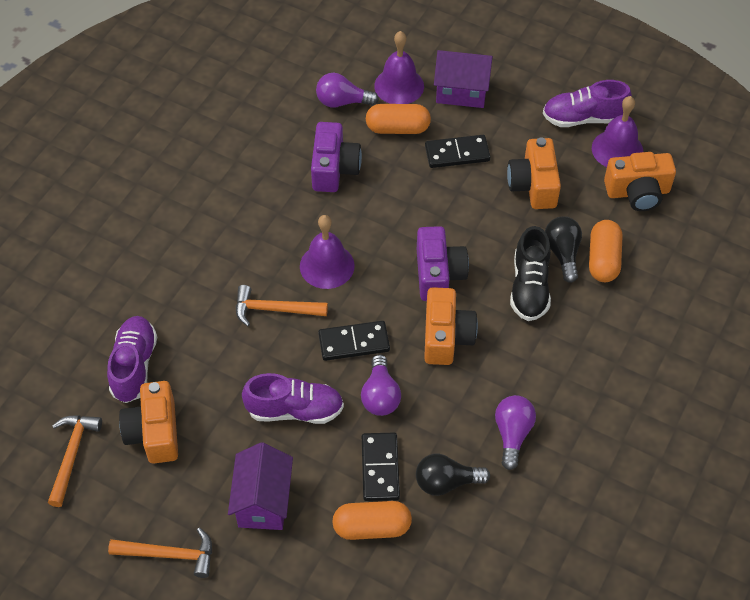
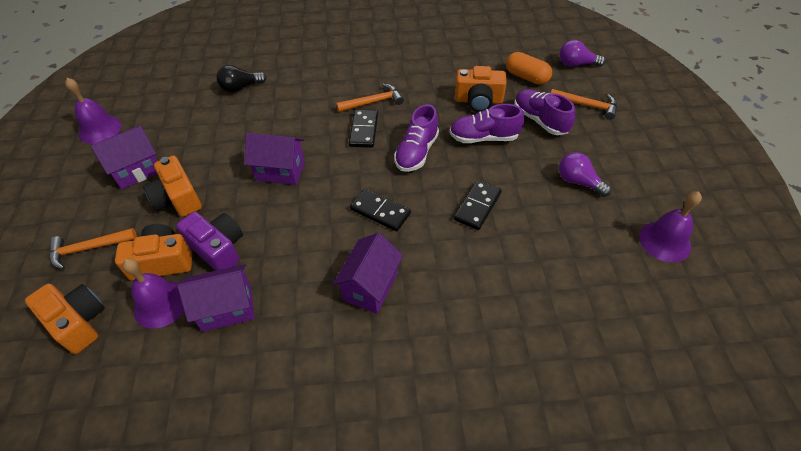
black light bulb: [416,453,490,496] [545,216,582,283] = 2 -> [216,65,267,92] = 1
black shoe: [510,226,551,321] = 1 -> none = 0
orange capsule: [332,501,412,540] [366,104,431,134] [589,220,622,282] = 3 -> [506,52,552,85] = 1
purple camera: [311,122,362,192] [417,226,469,301] = 2 -> [176,212,243,271] = 1
purple house: [228,442,293,530] [434,50,493,108] = 2 -> [91,125,157,189] [178,264,255,332] [245,133,305,185] [333,233,403,314] = 4
purple light bulb: [316,73,379,108] [361,355,401,416] [495,395,536,470] = 3 -> [559,40,605,67] [559,152,611,197] = 2

